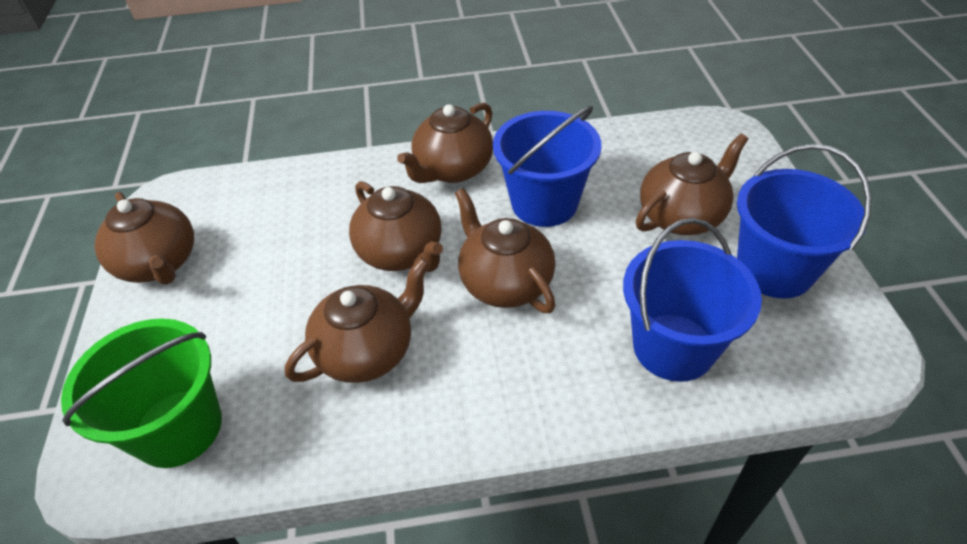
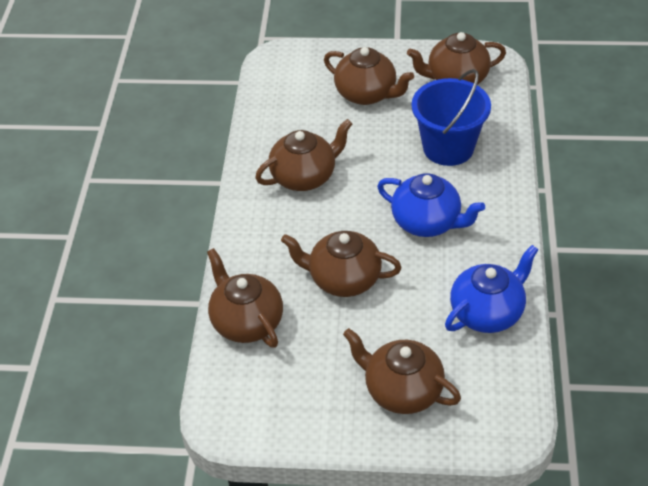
blue bucket: [493,106,602,227] [623,218,762,382] [737,144,872,299] = 3 -> [411,69,491,166] = 1
blue teapot: none = 0 -> [377,173,485,237] [445,245,539,333] = 2
green bucket: [61,318,222,468] = 1 -> none = 0

